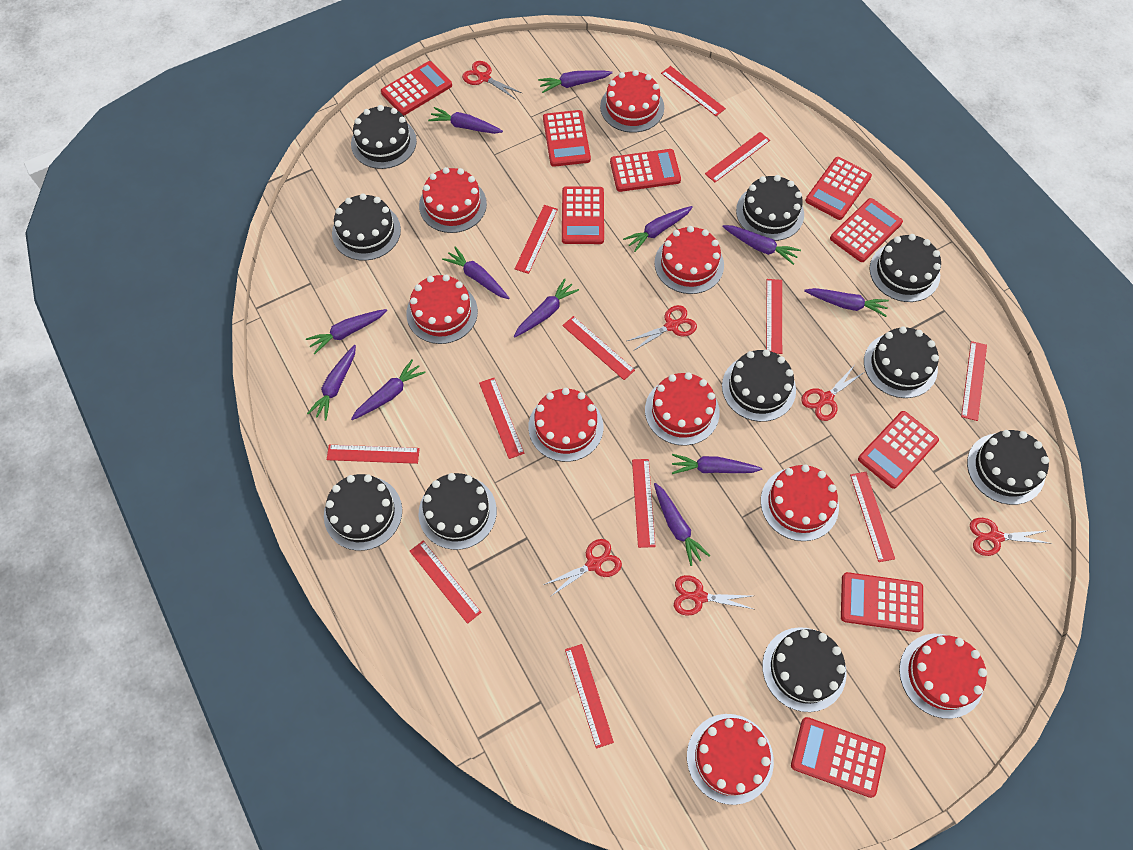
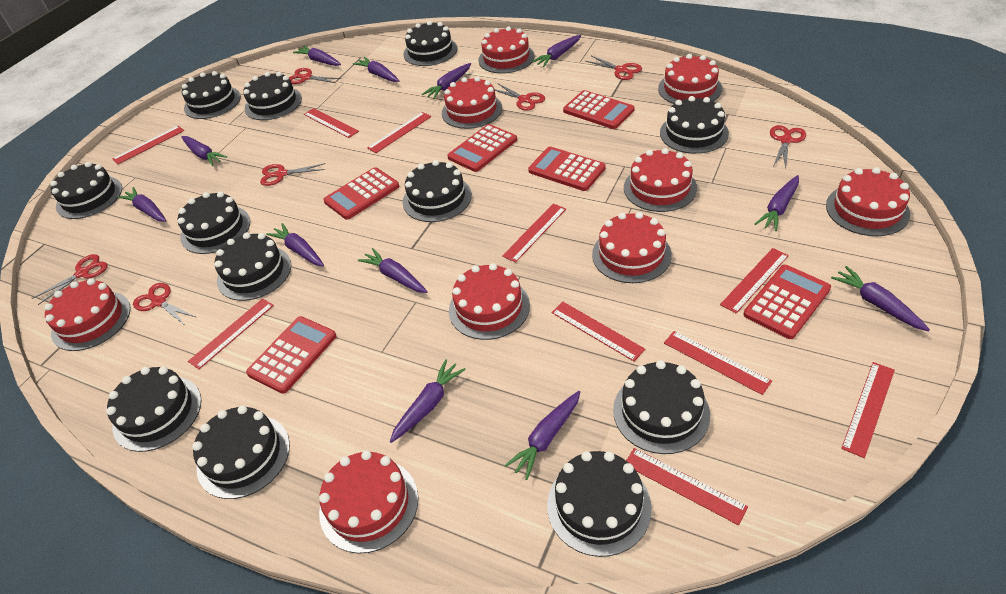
black cake: [324,474,402,551] [332,193,401,261] [351,105,417,169] [419,473,497,550] [722,349,796,422] [736,175,804,241] [762,627,847,712] [864,326,939,398] [870,234,941,302] [967,430,1049,505] = 10 -> [50,162,122,219] [106,367,202,452] [178,192,250,254] [182,71,241,119] [192,405,290,499] [214,233,291,301] [243,72,302,120] [403,21,457,66] [403,160,472,222] [547,451,652,557] [613,360,710,454] [660,96,729,154] = 12
red calculator: [381,61,452,115] [543,110,591,167] [562,186,604,244] [610,149,681,192] [791,717,886,798] [805,157,872,220] [830,198,903,262] [841,572,923,632] [858,411,939,489] = 9 -> [246,316,337,394] [323,167,399,220] [447,124,517,172] [528,147,606,191] [563,90,635,129] [743,265,831,339] = 6
red ruler: [327,445,420,464] [410,541,482,624] [479,378,525,459] [515,205,558,274] [562,316,635,380] [565,644,614,749] [632,459,656,548] [661,66,726,116] [705,132,770,182] [766,279,782,354] [850,472,895,562] [961,341,987,421] = 12 -> [112,126,184,164] [188,298,274,369] [304,108,359,138] [367,112,431,153] [502,204,566,262] [552,302,645,361] [626,448,748,525] [664,331,772,395] [720,248,789,314] [841,362,895,458] = 10
red scissors: [462,61,522,100] [543,539,622,597] [627,305,697,351] [674,575,753,616] [801,366,863,421] [970,518,1052,556] = 6 -> [32,254,108,305] [133,283,196,325] [260,163,326,186] [289,68,341,84] [495,84,545,111] [586,56,642,80] [770,125,806,169] = 7

